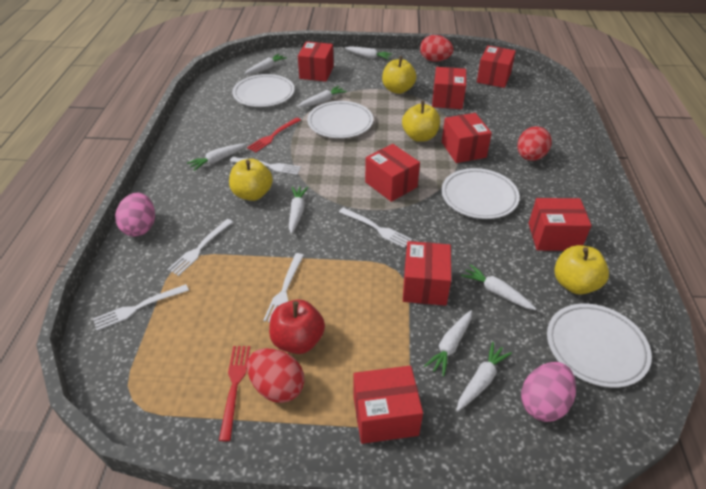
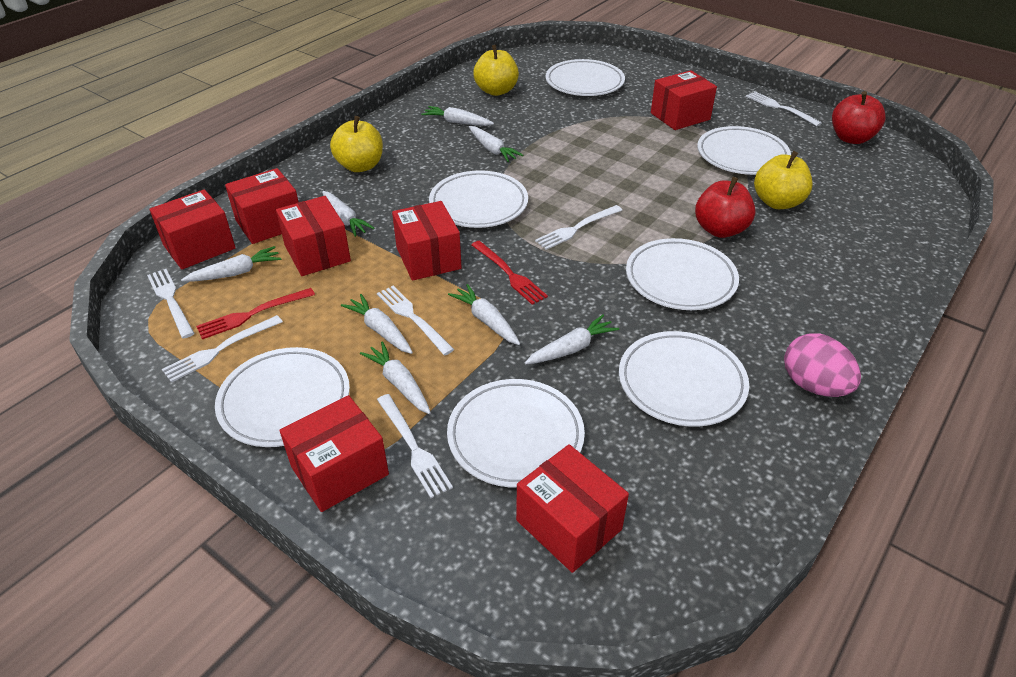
pink egg: [115,193,155,237] [521,362,576,422] = 2 -> [784,333,861,397] = 1
red apple: [269,300,325,354] = 1 -> [695,177,756,238] [832,91,886,144] = 2
red box: [298,41,334,82] [353,366,423,444] [365,144,420,202] [403,241,451,306] [432,67,466,109] [442,113,492,163] [477,46,516,88] [529,198,591,251] = 8 -> [149,189,236,269] [225,168,299,244] [276,196,351,276] [279,395,389,512] [392,201,462,281] [516,444,629,573] [651,70,717,130] = 7
red egg: [247,348,304,403] [420,35,454,62] [517,126,552,161] = 3 -> none = 0
white fork: [93,284,189,331] [167,219,233,276] [230,157,301,175] [263,253,304,322] [339,207,412,248] = 5 -> [147,269,195,339] [162,315,283,383] [377,286,454,355] [377,394,453,498] [535,205,622,250] [746,91,822,126] = 6
white plate: [232,74,295,107] [307,101,373,138] [441,168,520,219] [547,304,652,388] = 4 -> [215,347,350,447] [429,170,528,228] [447,379,585,488] [545,59,625,96] [619,331,749,426] [626,238,739,310] [697,126,791,175] = 7
yellow apple: [229,159,273,201] [382,56,416,94] [402,101,440,142] [554,245,609,294] = 4 -> [330,116,383,172] [473,45,519,96] [754,151,813,209] = 3

